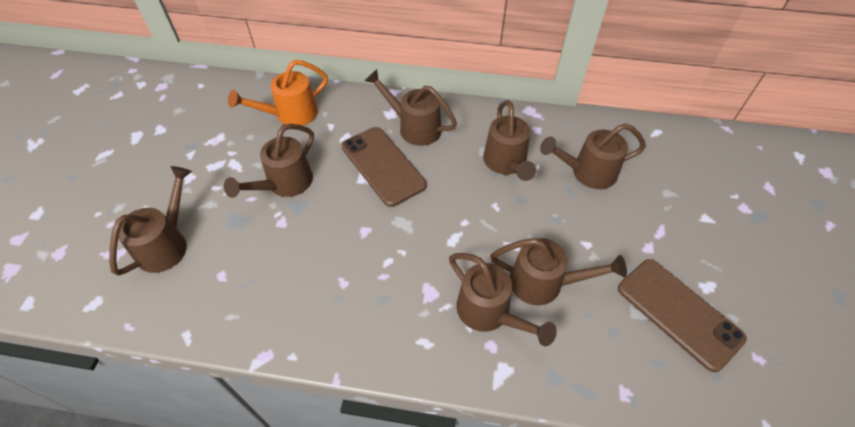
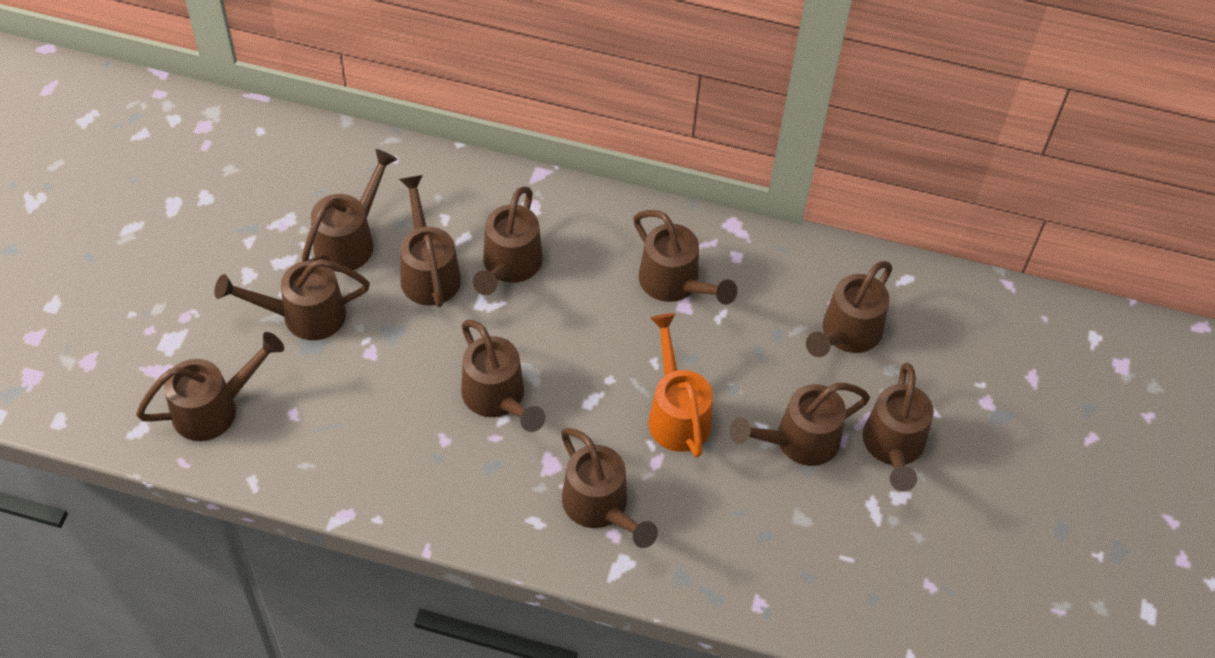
brown phone: [342,127,426,207] [618,259,747,372] = 2 -> none = 0
brown watering can: [109,166,192,276] [224,124,314,198] [365,69,457,146] [449,253,557,346] [483,100,536,181] [490,238,627,305] [540,123,646,189] = 7 -> [136,332,284,441] [214,259,370,340] [302,149,398,272] [399,175,461,307] [461,320,545,432] [473,186,543,295] [561,428,658,548] [633,210,737,305] [729,383,870,466] [806,261,892,357] [863,362,934,491] = 11

